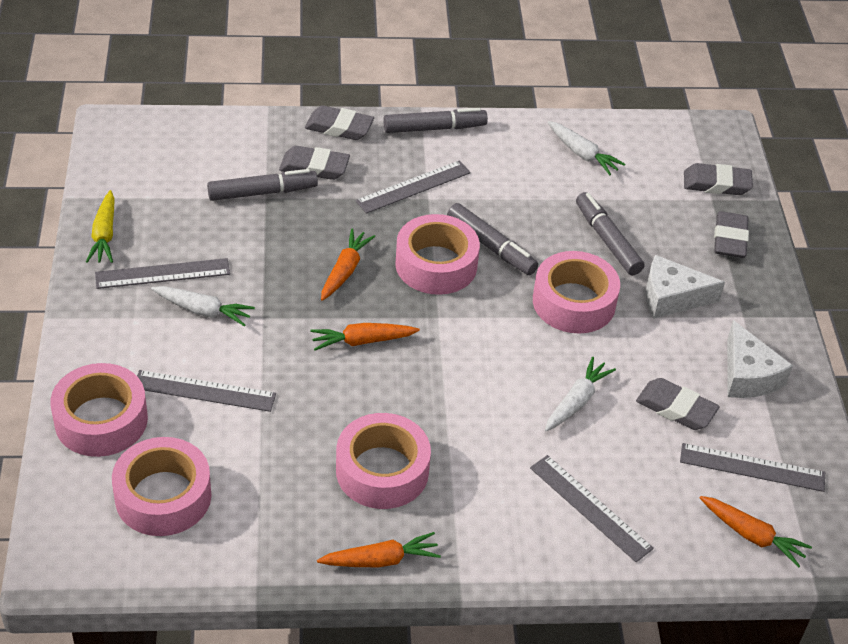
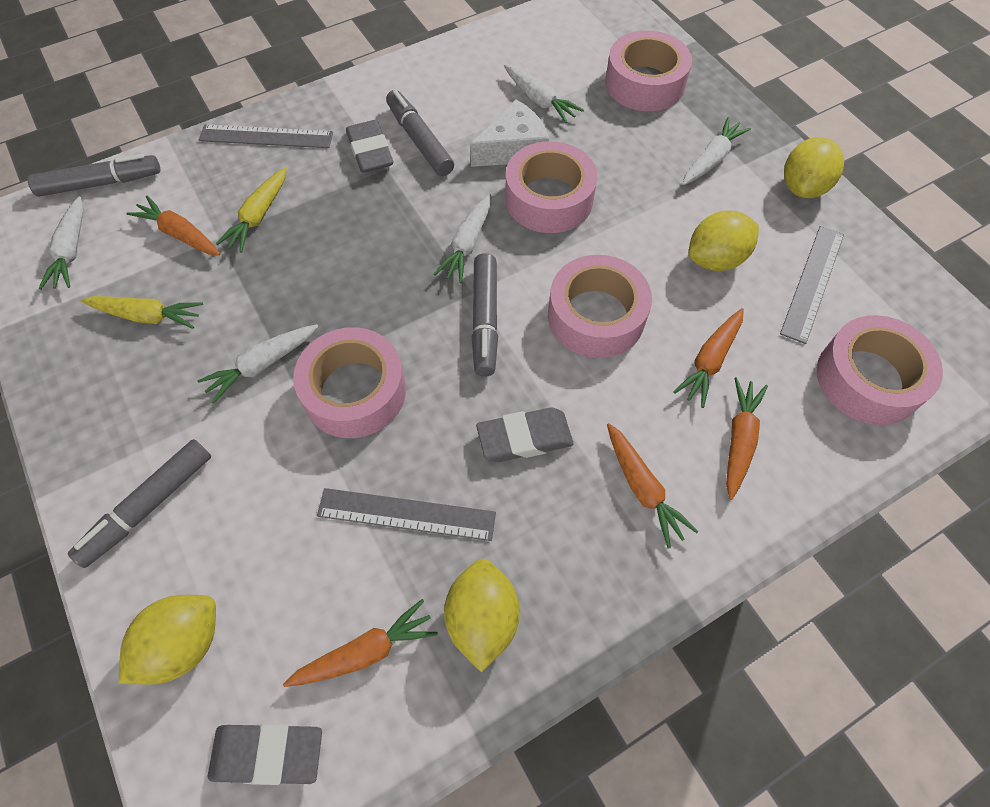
grey eraser: [279,146,350,180] [305,105,374,140] [636,378,720,430] [684,163,753,195] [714,211,749,258] = 5 -> [208,724,322,785] [346,120,394,173] [476,407,573,462] = 3
grey ruler: [95,258,230,289] [137,370,276,412] [355,160,471,214] [530,455,654,562] [680,443,825,492] = 5 -> [199,124,333,148] [317,488,496,541] [780,226,844,344] = 3
orange carrot: [310,323,420,351] [317,532,441,567] [321,229,375,301] [700,496,812,568] = 4 -> [126,196,220,256] [283,599,438,687] [607,423,699,549] [673,308,744,408] [726,377,768,500] = 5
white carrot: [151,286,255,327] [545,357,616,431] [548,121,625,175] = 3 -> [39,196,84,290] [197,324,318,404] [434,194,491,283] [504,64,584,123] [683,117,751,185] = 5
white cheese: [646,255,725,319] [727,320,793,398] = 2 -> [470,99,549,167] = 1
yellow carrot: [86,190,115,263] = 1 -> [81,296,203,329] [216,167,287,253] = 2
yellow lemon: none = 0 -> [119,595,216,684] [444,559,520,672] [689,210,759,271] [784,137,844,198] = 4

